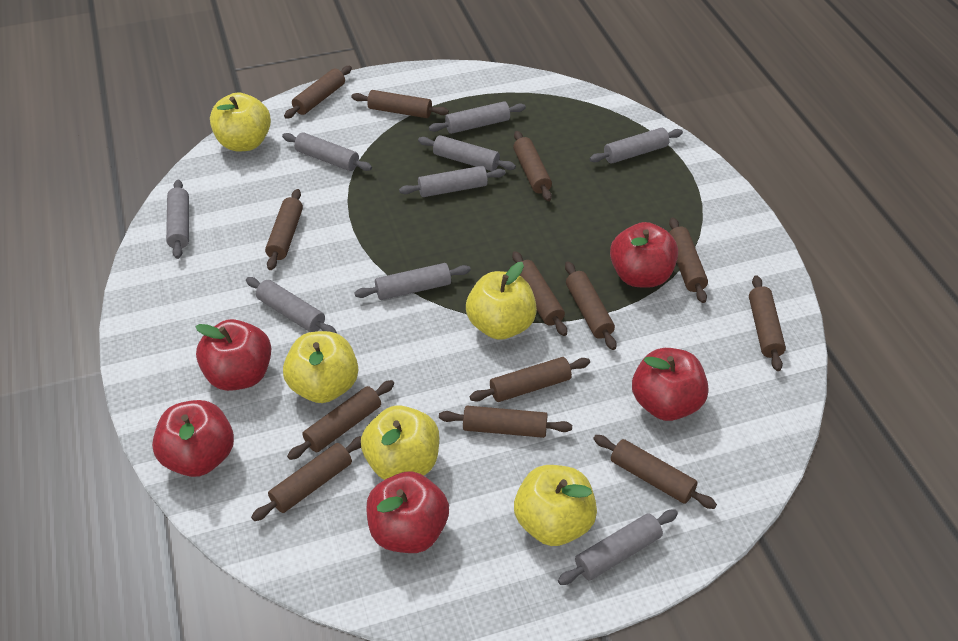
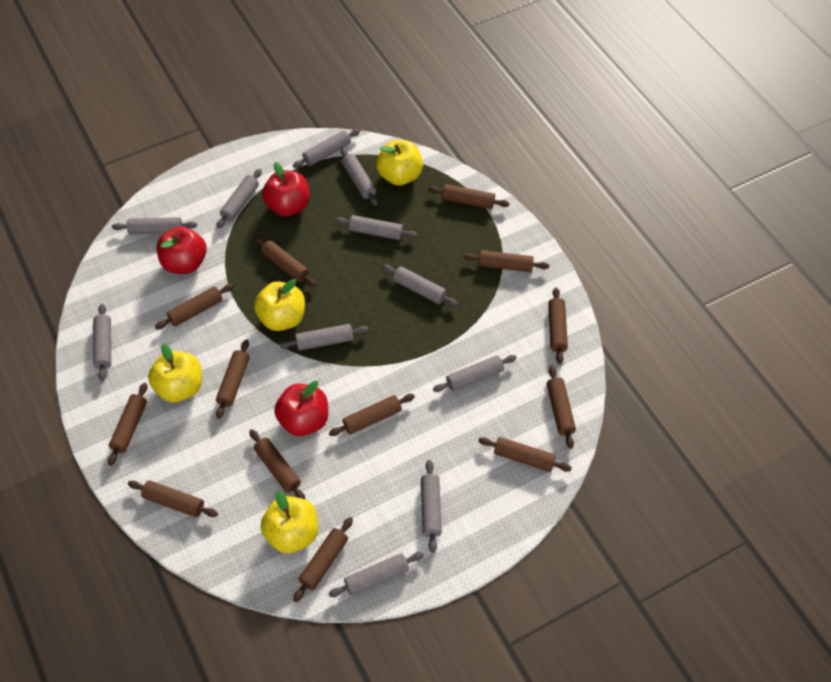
grey rolling pin: [166,179,189,259] [246,277,337,333] [282,132,372,171] [354,263,471,300] [399,166,506,197] [418,135,516,171] [429,101,526,134] [558,510,678,585] [590,128,683,163] = 9 -> [93,304,111,381] [112,217,197,234] [216,169,262,229] [279,324,369,351] [293,129,360,168] [328,552,424,597] [335,215,418,240] [341,148,378,206] [382,265,458,306] [421,460,442,553] [433,355,517,392] = 11
red apple: [152,400,234,477] [195,319,271,391] [366,471,449,553] [610,222,678,288] [632,348,709,421] = 5 -> [157,226,206,274] [262,162,310,217] [274,381,328,436] = 3
yellow apple: [210,92,271,151] [283,331,358,403] [361,405,439,480] [466,262,537,340] [514,465,597,546] = 5 -> [148,343,202,402] [254,279,305,331] [261,491,318,553] [376,140,423,186] = 4

